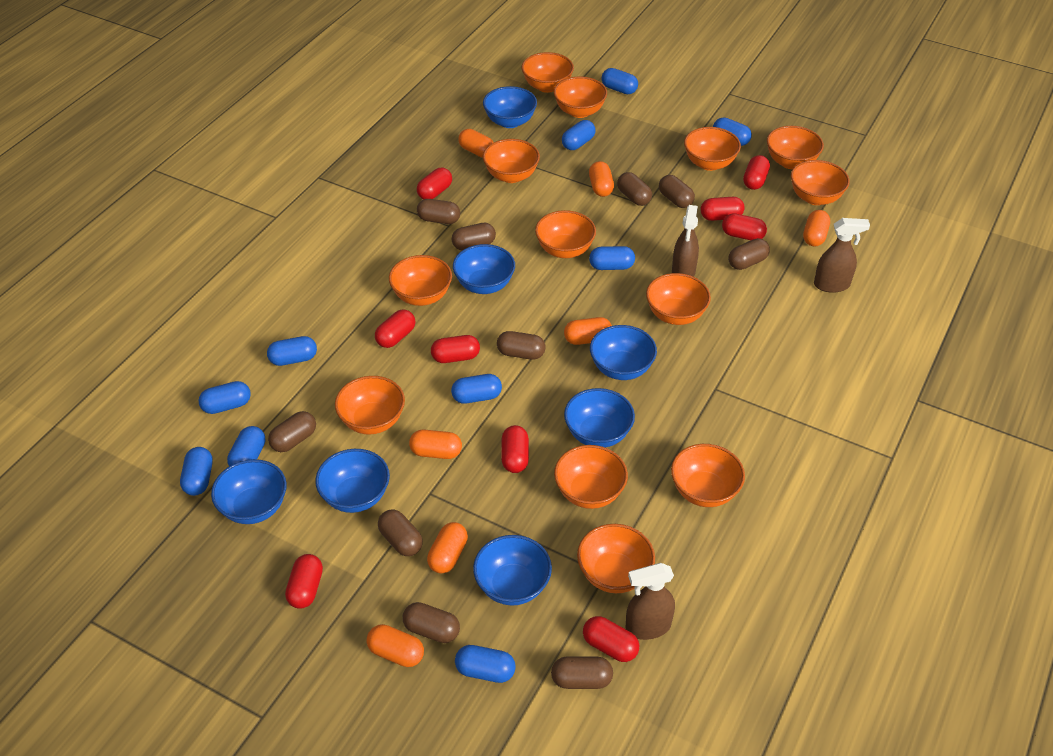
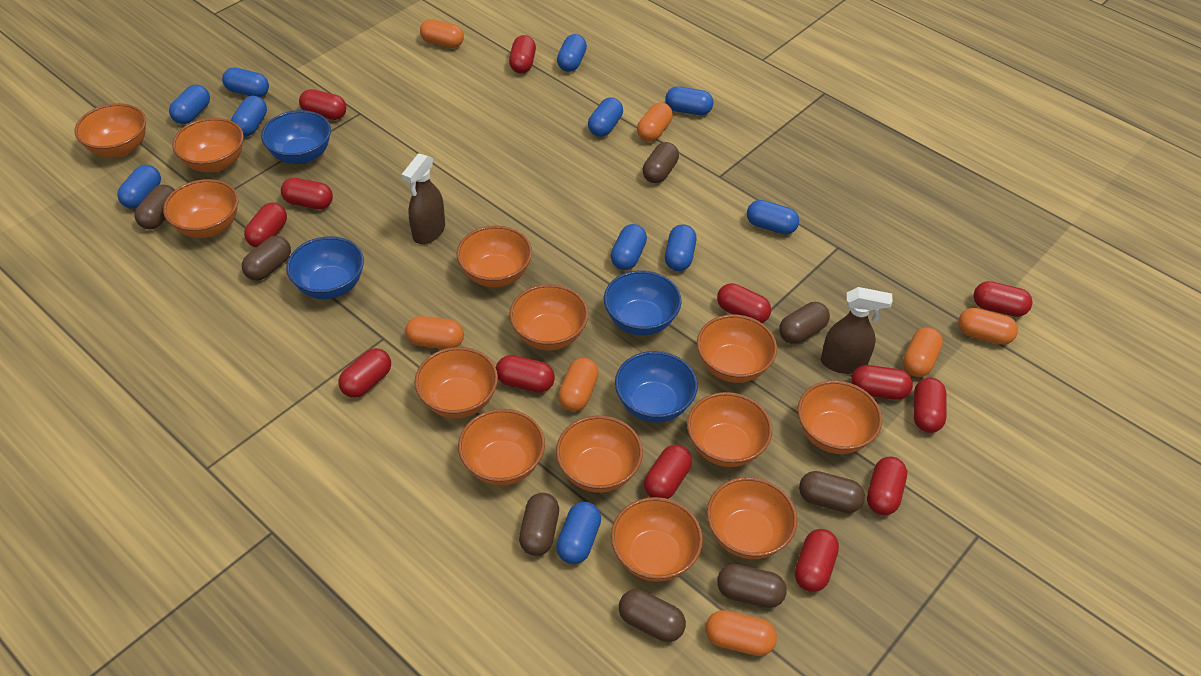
blue bowl: [211,459,287,524] [315,449,390,513] [453,244,515,294] [473,535,552,606] [483,86,537,128] [564,388,635,448] [590,325,657,380] = 7 -> [261,110,331,164] [286,236,364,299] [604,270,682,335] [615,351,698,423] = 4
blue capsule: [180,447,213,496] [198,381,251,414] [227,426,265,466] [267,336,317,366] [451,374,502,404] [455,645,516,683] [562,120,596,150] [589,246,635,270] [601,68,638,94] [713,117,752,146] = 10 -> [117,165,161,209] [169,84,210,124] [222,67,269,97] [231,96,267,137] [556,502,601,564] [557,34,587,72] [588,97,623,137] [611,224,647,270] [665,86,713,115] [665,224,696,271] [747,200,799,235] = 11
brown capsule: [268,411,316,452] [378,509,423,556] [403,602,460,643] [417,199,460,224] [452,223,496,250] [497,331,546,360] [551,656,613,689] [617,172,652,206] [659,175,695,208] [728,238,770,270] = 10 -> [134,184,175,229] [242,236,291,281] [519,493,559,556] [619,589,686,642] [642,142,679,183] [717,564,787,608] [779,302,830,344] [799,471,865,513] = 8
brown spray bottle: [625,563,675,640] [672,205,699,277] [814,218,870,293] = 3 -> [402,153,445,244] [821,287,893,374] = 2
red capsule: [285,554,323,609] [375,309,415,348] [417,168,452,199] [431,335,480,363] [501,425,529,473] [583,616,639,662] [700,197,745,221] [722,213,767,240] [743,155,770,190] = 9 -> [244,202,287,248] [281,178,333,209] [299,89,346,120] [338,348,391,398] [496,355,555,393] [509,35,536,74] [644,445,692,499] [717,283,771,323] [795,529,839,592] [851,365,913,400] [867,457,907,515] [914,378,947,433] [973,281,1033,317] = 13

